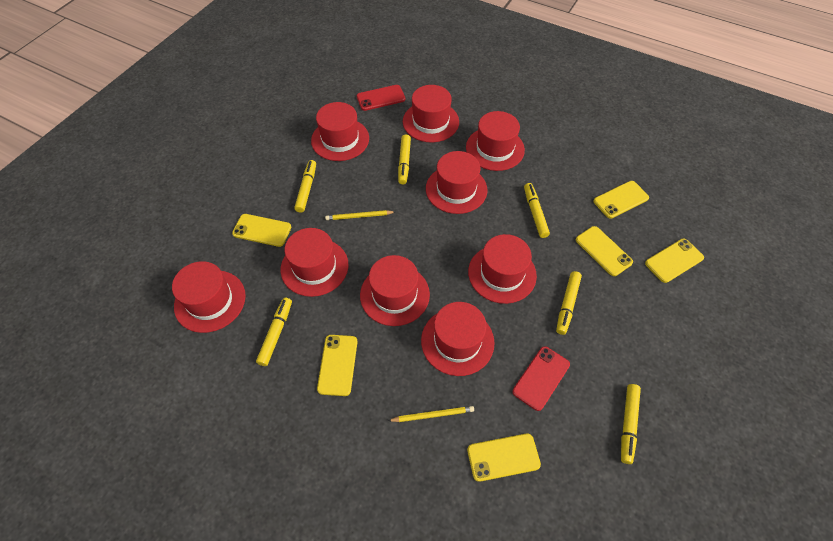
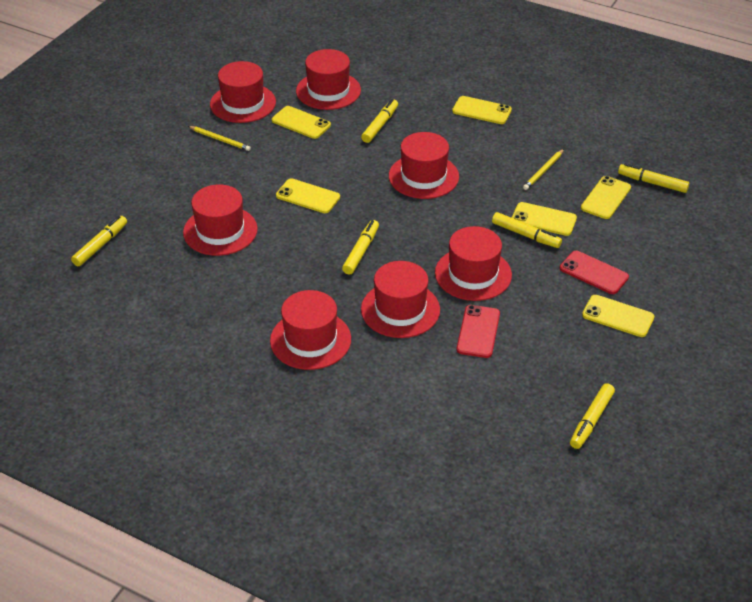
red hat: [172,261,246,333] [280,228,349,297] [311,102,369,161] [360,255,430,326] [403,85,459,143] [421,302,495,376] [426,151,487,214] [466,111,525,171] [468,234,537,304] = 9 -> [183,185,258,256] [210,61,276,123] [270,290,351,370] [296,49,361,110] [361,261,440,338] [389,132,459,199] [435,226,512,301] = 7

